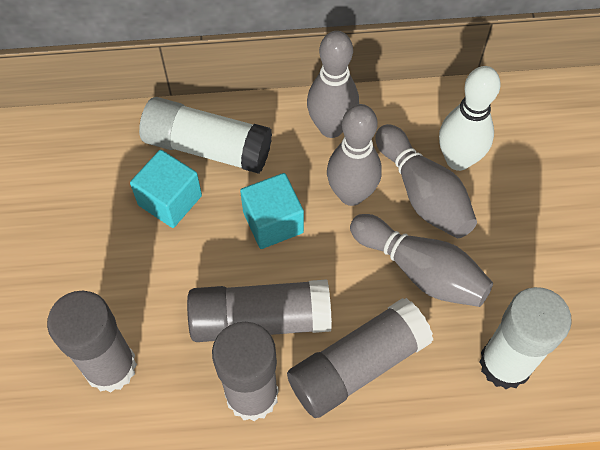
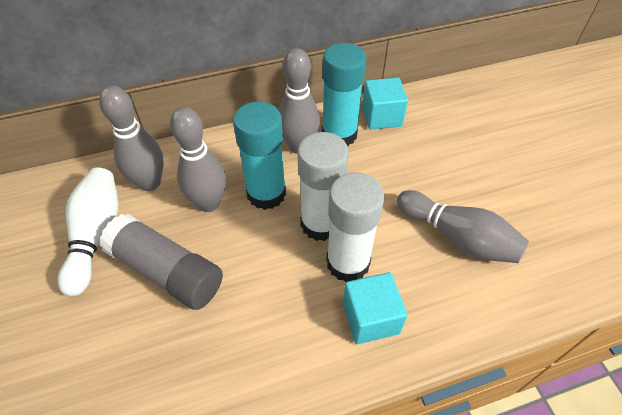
grey glue stick: [47,291,137,393] [187,279,332,342] [212,322,279,421] [287,298,433,418] = 4 -> [99,214,223,310] = 1
turquoise glue stick: none = 0 -> [233,101,286,210] [322,43,367,146] = 2

